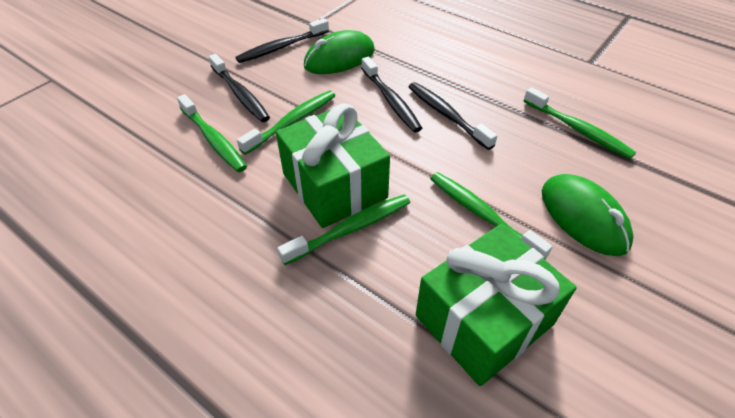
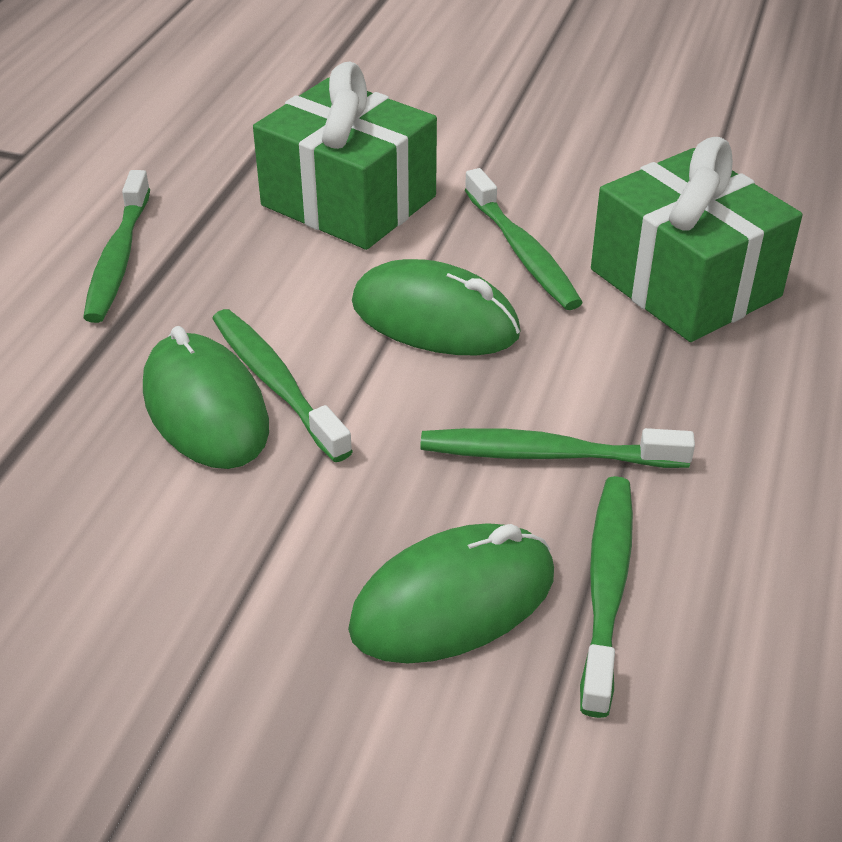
black toothbrush: [209,54,270,122] [236,18,329,63] [361,57,422,132] [409,82,497,150] = 4 -> none = 0
green mouse: [304,30,375,74] [542,174,634,256] = 2 -> [143,326,269,469] [348,524,554,664] [352,259,521,355] = 3

